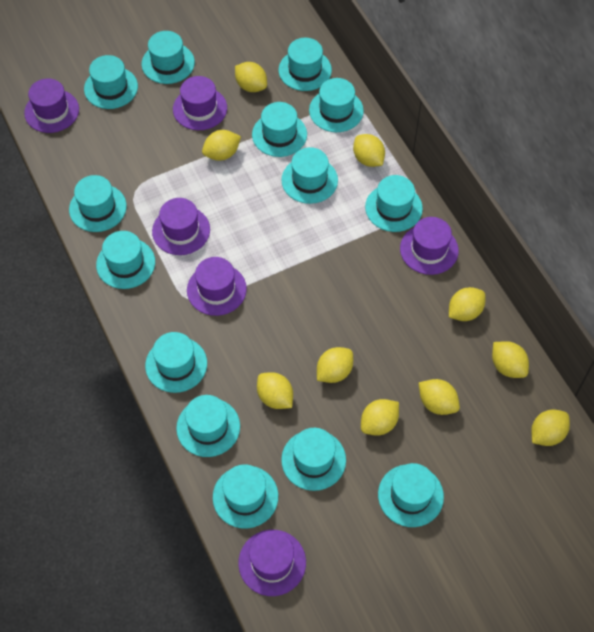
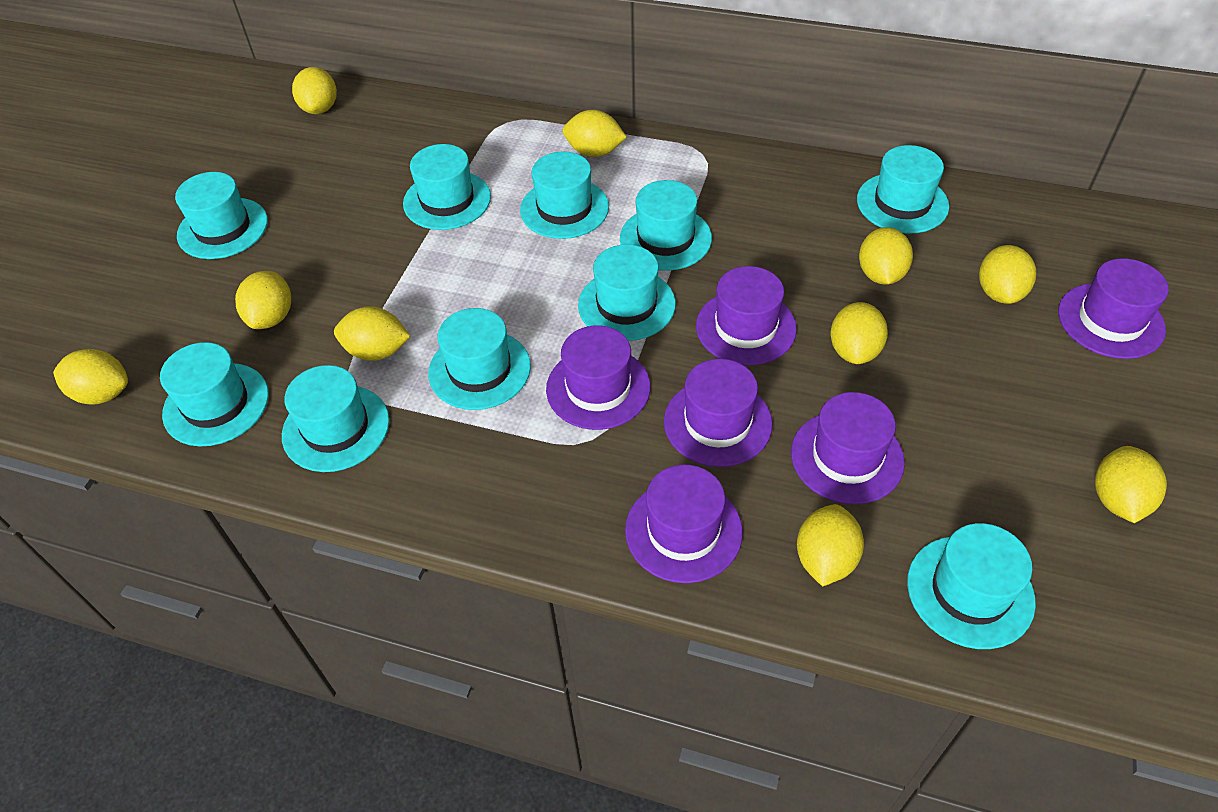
turquoise hat: [69,175,127,232] [84,55,138,109] [96,231,155,289] [142,31,195,84] [145,332,207,393] [176,395,240,457] [213,464,278,528] [252,102,307,157] [278,38,332,91] [281,147,338,204] [281,428,346,491] [309,78,364,132] [365,175,423,232] [378,463,444,527] = 14 -> [160,342,269,446] [175,172,268,259] [282,365,389,472] [403,144,491,230] [428,308,531,410] [520,152,609,239] [578,244,676,341] [620,180,712,271] [857,145,949,234] [907,523,1036,649] = 10

